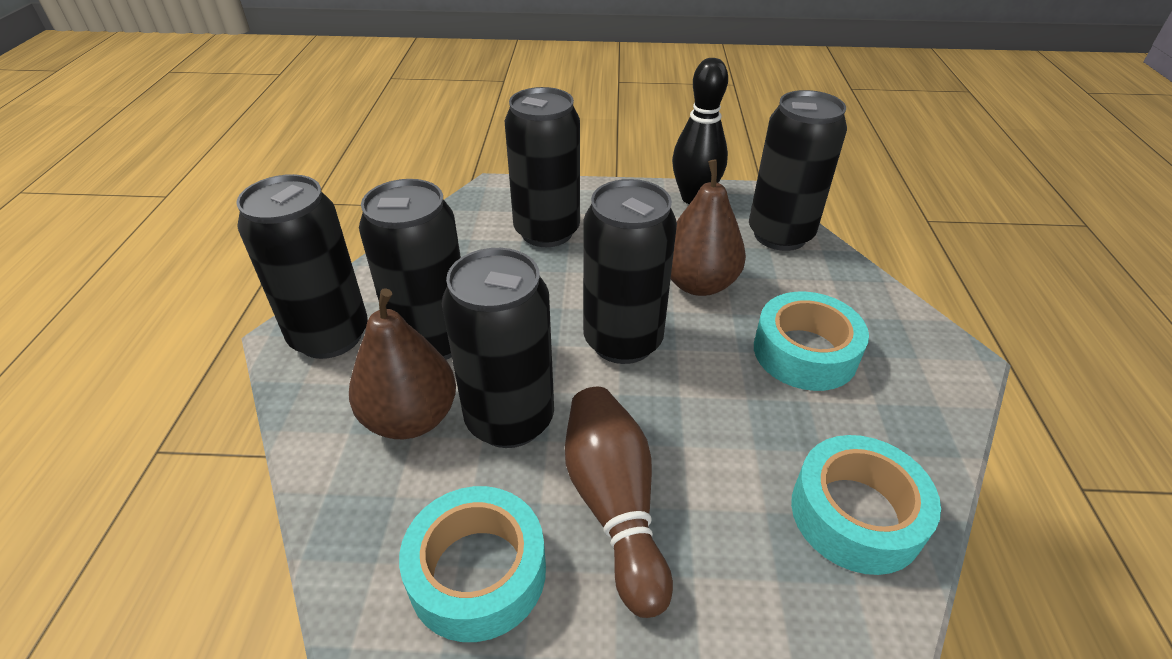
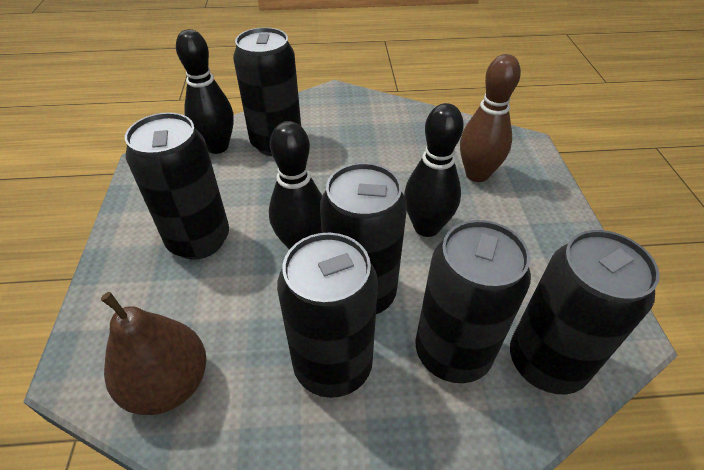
black bowling pin: [672,58,728,204] = 1 -> [176,29,234,154] [269,121,322,249] [404,103,464,237] = 3
brown pear: [349,288,456,439] [671,160,746,296] = 2 -> [101,292,206,415] = 1
turquoise tape: [399,486,546,642] [754,291,869,391] [791,435,941,575] = 3 -> none = 0

